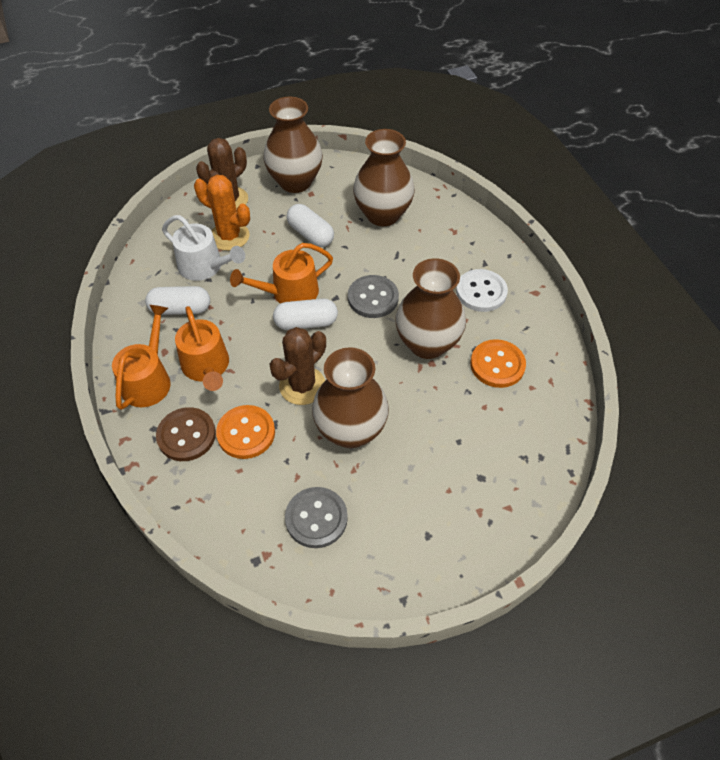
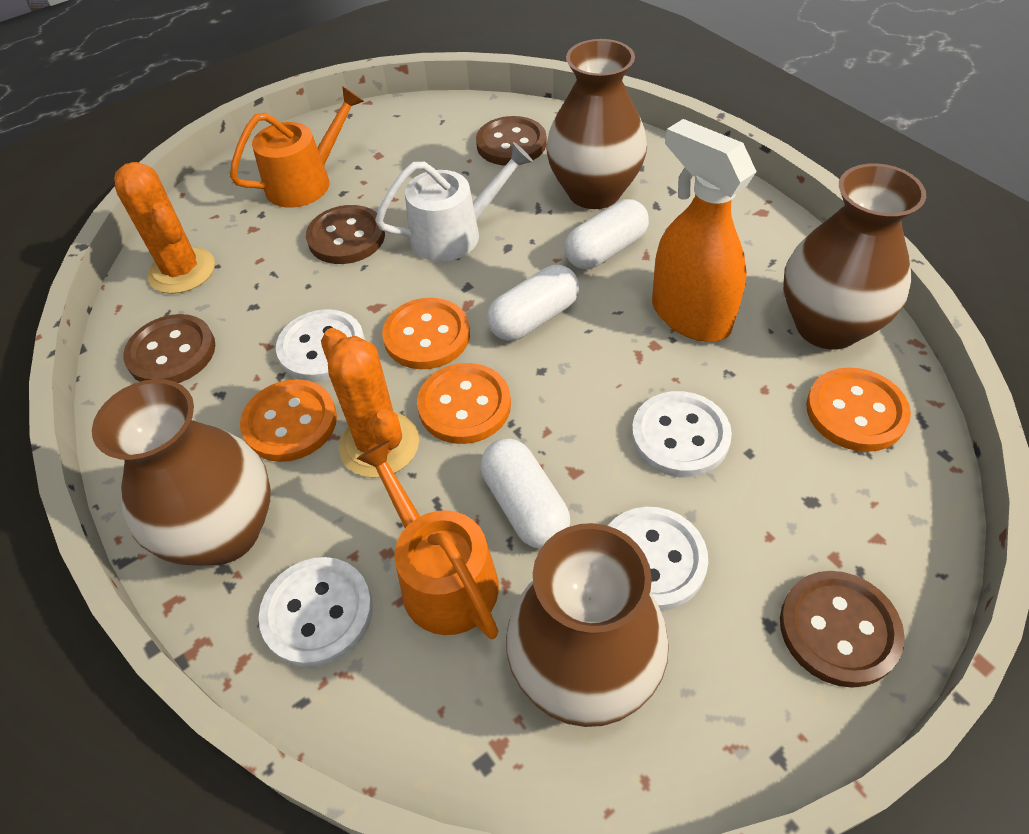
brown button: [156,407,216,461] = 1 -> [123,314,215,383] [306,205,385,264] [476,116,546,166] [780,571,905,688] = 4
brown cactus: [196,138,248,210] [269,327,326,405] = 2 -> none = 0
grey button: [285,487,348,548] [348,275,399,318] = 2 -> none = 0
orange button: [216,405,275,459] [470,339,526,388] = 2 -> [240,379,337,462] [382,298,470,369] [417,363,511,444] [806,367,911,452] = 4
orange cactus: [194,175,250,251] = 1 -> [114,162,215,294] [321,328,419,478] = 2
orange spray bottle: none = 0 -> [652,119,757,342] = 1
orange watering can: [112,305,171,410] [175,306,229,391] [230,243,333,304] = 3 -> [230,86,364,208] [356,441,499,639] = 2
white button: [456,269,508,312] = 1 -> [259,557,373,668] [276,309,365,382] [608,507,708,611] [632,391,732,477] = 4

